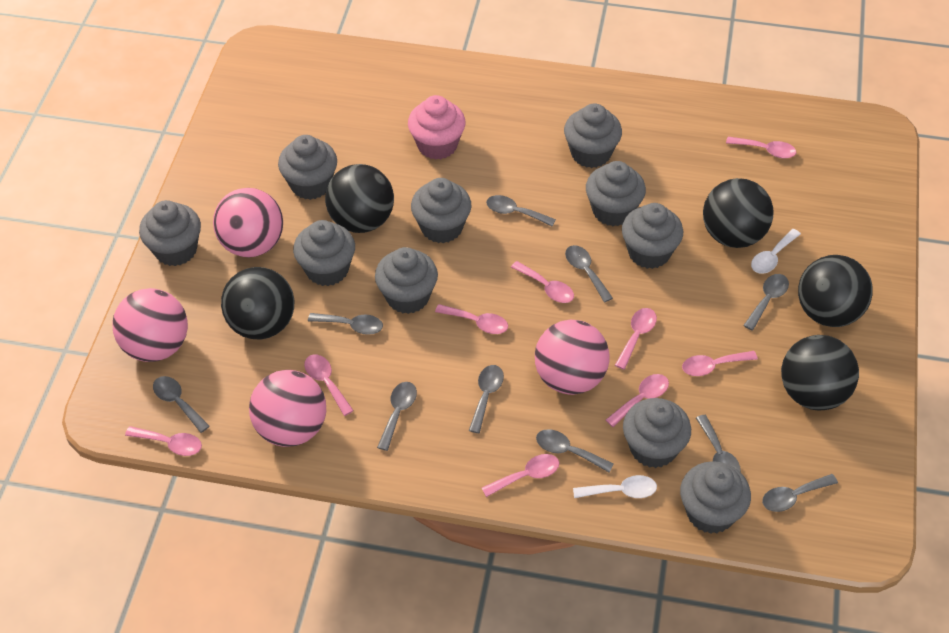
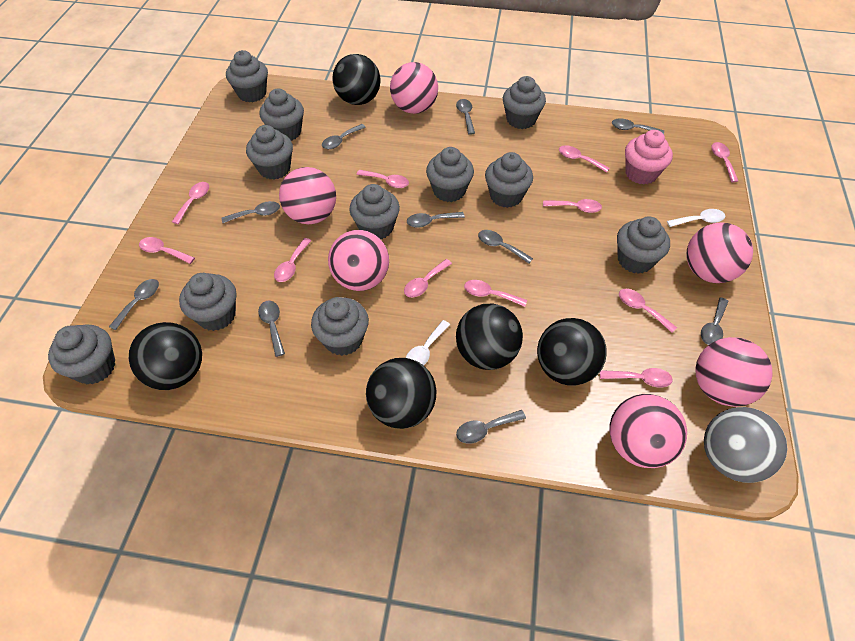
grey ball: none = 0 -> [704,407,787,483] = 1
grey cupcake: [139,200,201,266] [278,135,337,200] [293,220,355,286] [375,247,438,314] [411,178,471,243] [564,104,622,168] [586,161,646,226] [622,203,683,269] [623,398,691,468] [680,461,751,534] = 10 -> [48,324,115,385] [179,273,237,331] [226,50,268,102] [246,125,293,180] [259,88,304,141] [311,297,369,356] [349,184,400,239] [426,147,474,202] [485,152,533,208] [503,76,546,129] [617,217,670,274] = 11
pink ball: [112,288,188,362] [213,188,283,257] [249,370,326,447] [535,320,610,395] = 4 -> [279,167,336,224] [328,230,389,291] [390,62,438,114] [609,394,687,468] [686,222,753,283] [695,337,773,407] = 6
pink spoon: [125,426,202,456] [304,354,354,416] [435,304,508,334] [482,454,559,497] [511,261,574,303] [606,374,669,427] [615,308,657,370] [682,351,758,376] [726,137,796,158] = 9 -> [139,237,195,264] [172,182,209,224] [274,238,311,282] [356,170,409,188] [404,259,452,298] [464,280,527,307] [543,199,602,213] [559,145,610,173] [600,368,673,387] [619,289,677,333] [711,142,738,182] = 11

